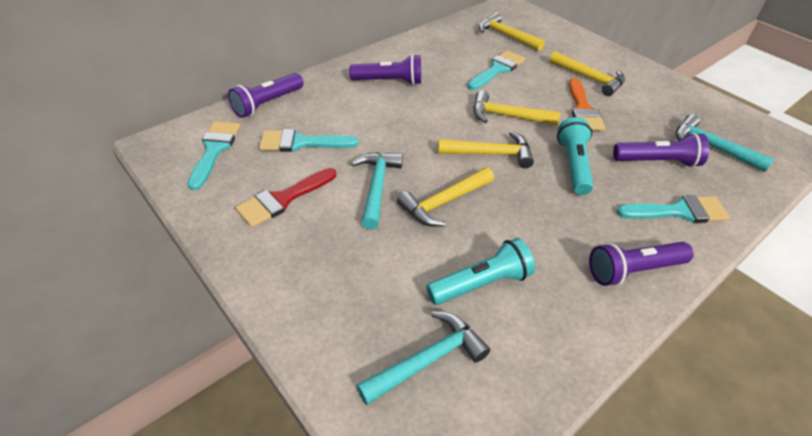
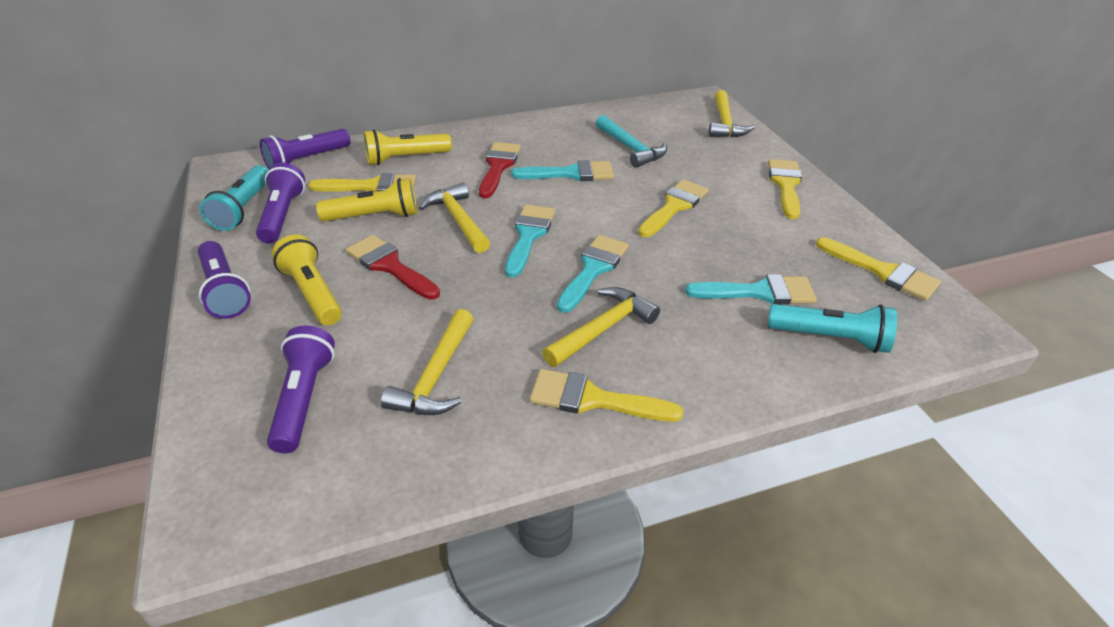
orange brush: [569,78,605,131] = 1 -> none = 0
red brush: [235,168,336,227] = 1 -> [346,235,440,300] [479,142,521,198] = 2
turquoise hammer: [351,152,403,229] [356,312,490,405] [676,114,774,172] = 3 -> [596,115,667,168] = 1
yellow brush: none = 0 -> [308,173,416,192] [530,369,683,422] [638,180,709,237] [768,159,802,219] [816,237,941,301] = 5
yellow flashlight: none = 0 -> [272,234,342,325] [316,178,417,221] [364,129,452,165] = 3
yellow hammer: [397,167,494,227] [438,131,534,168] [473,90,560,126] [479,12,545,51] [549,51,625,96] = 5 -> [381,309,473,415] [419,183,490,253] [542,287,660,367] [709,90,755,137] = 4

